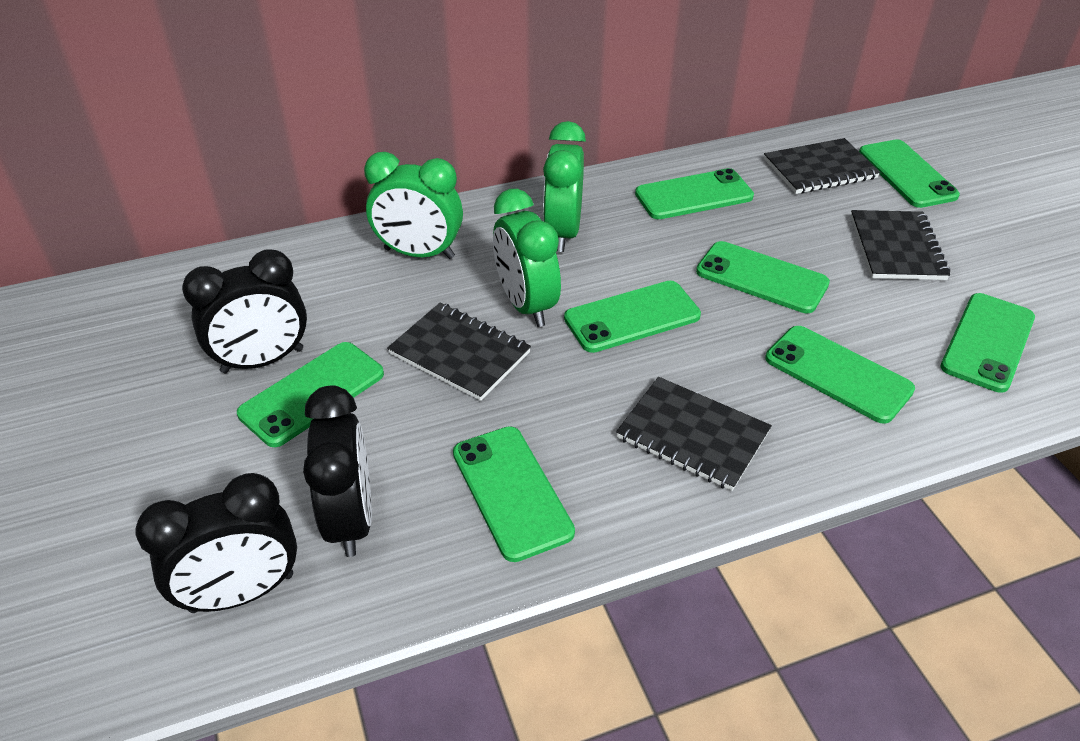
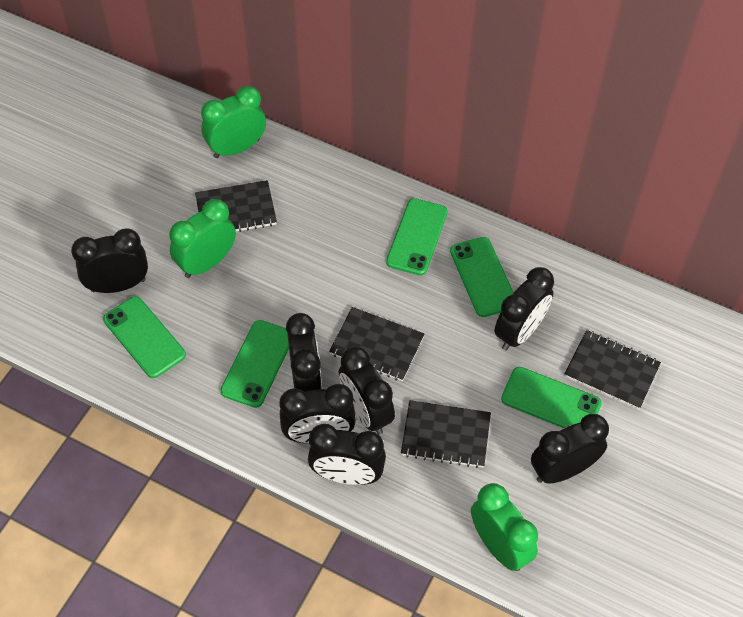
black clock: [136,473,297,613] [182,249,307,373] [303,385,372,557] = 3 -> [71,228,148,293] [279,384,356,444] [286,313,322,392] [308,424,386,485] [339,347,395,435] [494,267,554,351] [531,414,609,484] = 7
green phone: [237,342,384,447] [453,426,575,562] [564,281,701,353] [635,168,754,219] [696,241,830,313] [765,326,915,424] [859,140,960,208] [940,293,1035,393] = 8 -> [103,296,186,378] [220,320,289,408] [386,198,448,275] [450,237,514,317] [501,367,602,428] = 5

